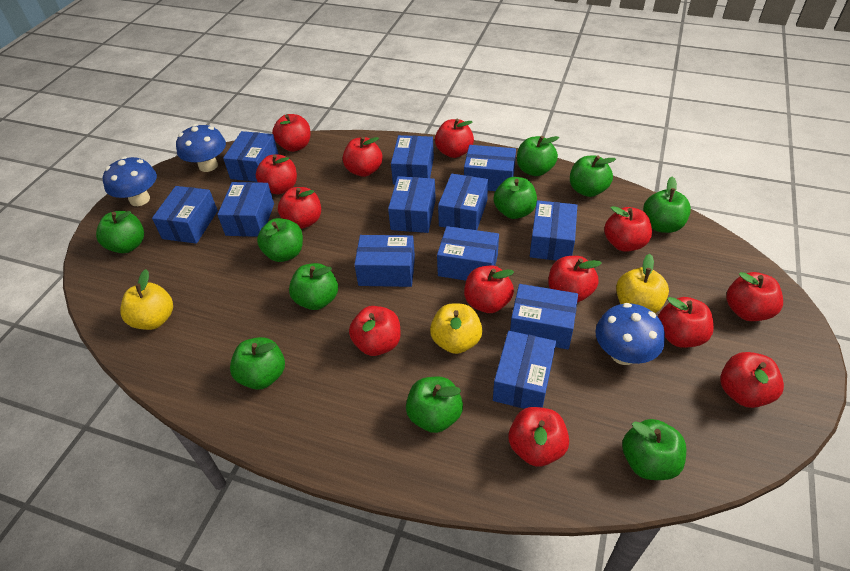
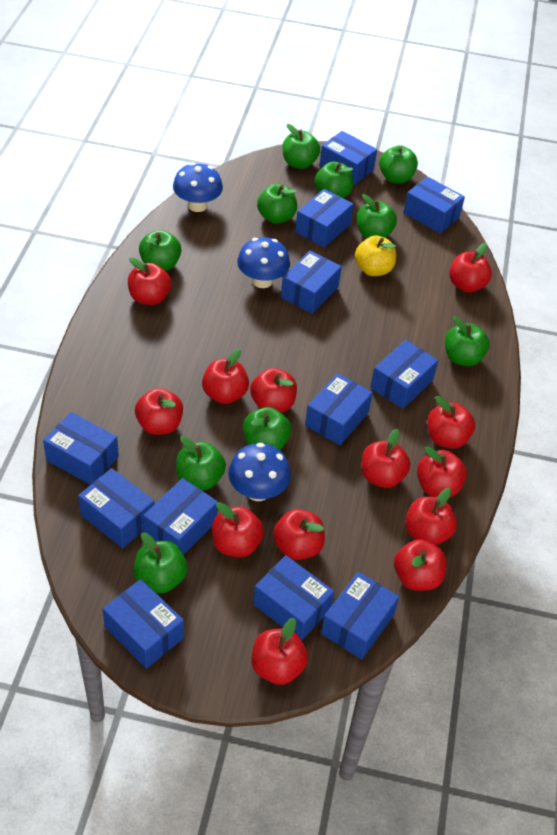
yellow apple: [121,269,173,330] [430,304,482,354] [616,254,669,313] = 3 -> [355,236,396,276] = 1

